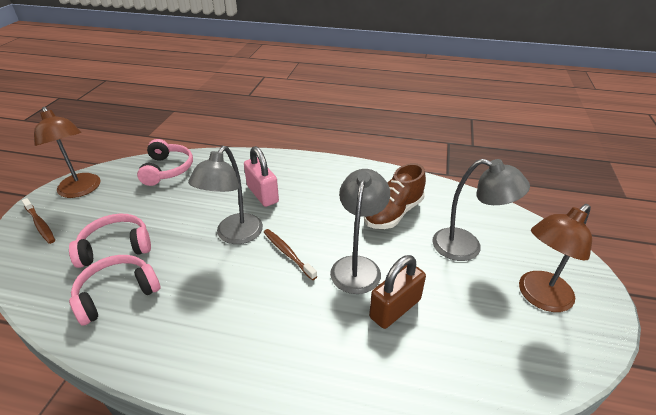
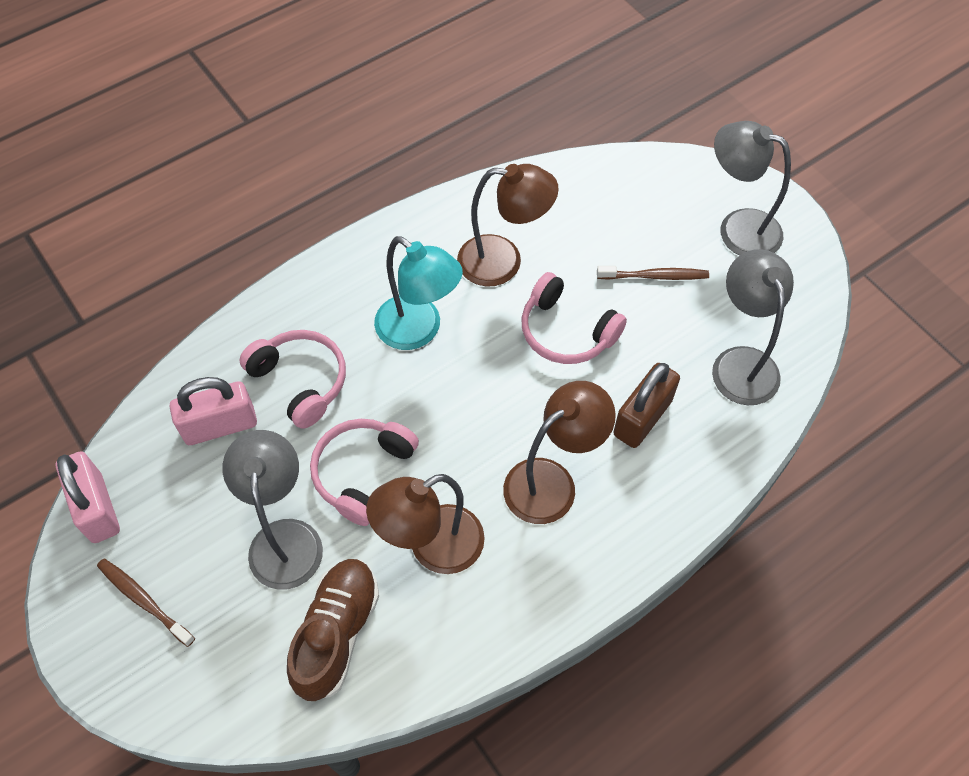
brown lamp: [34,107,101,198] [519,204,592,312] = 2 -> [366,474,485,574] [457,164,559,286] [503,381,616,524] = 3
pink padlock: [244,146,279,207] = 1 -> [56,451,120,543] [170,377,257,445] = 2
turquoise lamp: none = 0 -> [374,236,463,350] = 1

